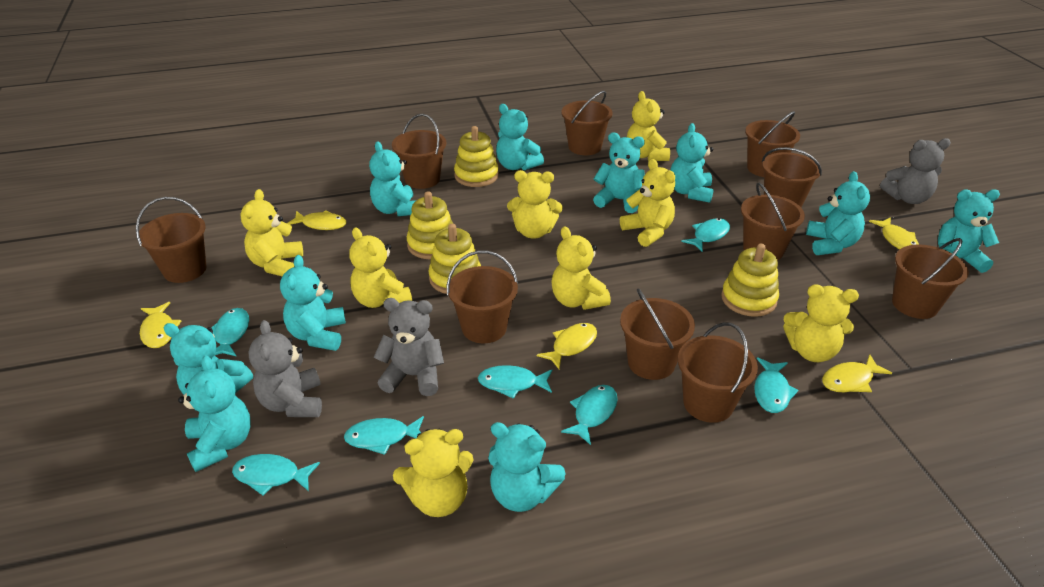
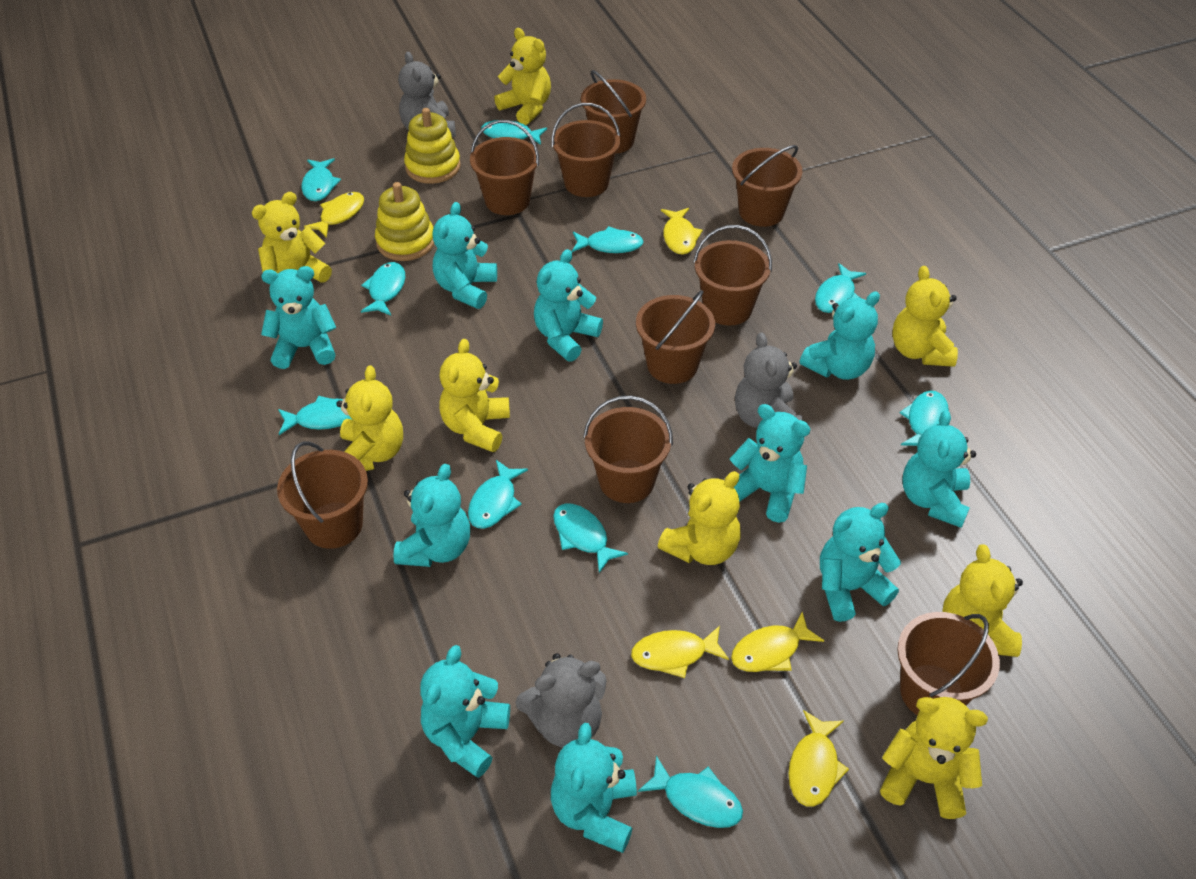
brown bucket: [136,197,206,283] [392,114,446,189] [447,250,518,343] [561,91,612,155] [620,288,695,380] [678,322,758,423] [741,183,805,260] [745,111,800,177] [762,147,822,207] [892,238,969,319] = 10 -> [277,442,368,549] [470,120,539,215] [551,103,621,197] [581,70,646,154] [583,395,673,503] [636,290,715,384] [693,225,772,325] [732,145,802,227] [897,612,1000,715] = 9
turquoise fish: [212,308,249,357] [232,454,320,496] [344,416,424,455] [478,365,552,399] [561,385,618,445] [681,218,730,251] [754,357,798,413] = 7 -> [278,396,353,435] [302,158,341,201] [361,262,405,315] [468,460,528,529] [481,120,547,145] [553,503,628,573] [572,226,644,253] [638,756,743,828] [815,263,866,313] [900,391,949,446] = 10
yellow stacking toy: [407,191,453,259] [428,224,481,294] [454,126,499,187] [721,244,779,317] = 4 -> [375,182,434,261] [404,108,461,184] = 2

